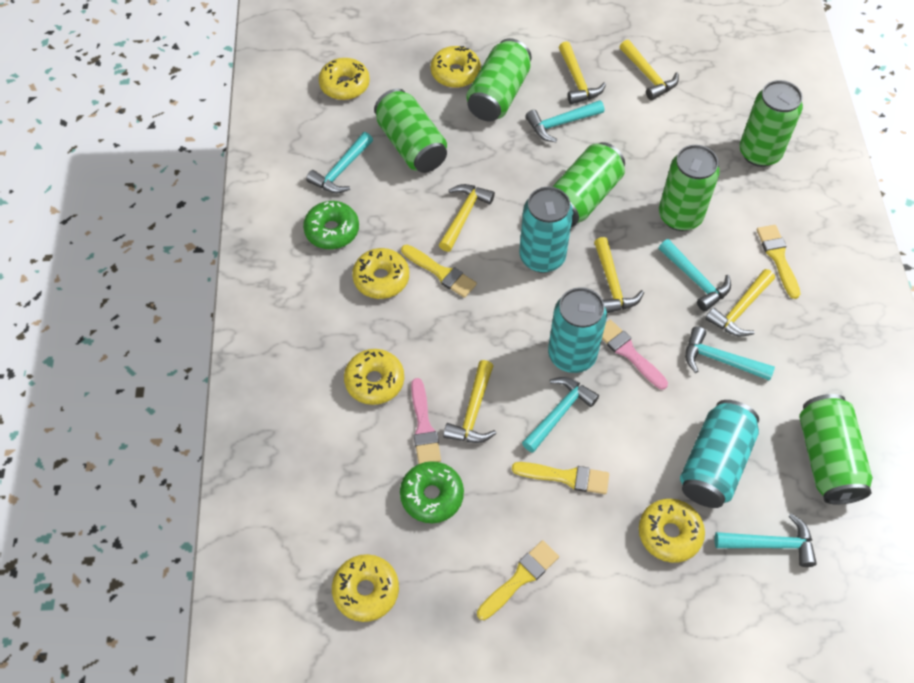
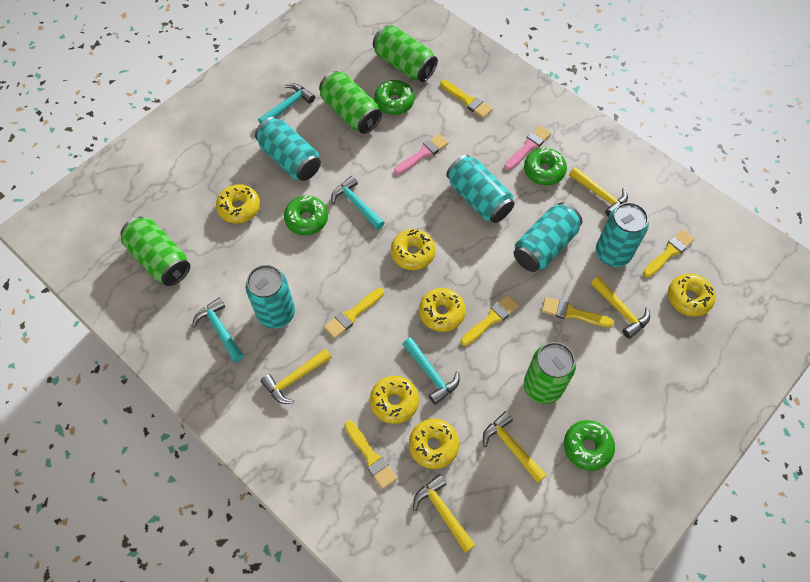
green can: [374,89,447,173] [466,38,532,121] [552,142,625,227] [659,145,720,231] [739,80,803,167] [799,394,873,505] = 6 -> [121,216,190,286] [319,71,382,134] [373,25,438,82] [524,342,576,404] = 4
green donut: [303,201,359,249] [400,461,464,523] = 2 -> [284,196,328,235] [374,80,415,115] [524,148,567,185] [564,420,615,471] = 4
turquoise can: [519,187,573,273] [548,287,607,373] [680,400,759,508] = 3 -> [246,265,295,329] [255,117,321,181] [446,155,515,223] [514,202,582,272] [596,202,649,267] = 5
turquoise hammer: [306,132,373,193] [522,377,599,453] [525,100,604,142] [659,239,731,311] [685,326,775,381] [715,514,817,567] = 6 -> [192,297,244,362] [258,83,315,123] [331,176,385,230] [402,337,460,405] = 4
yellow brush: [401,245,477,298] [477,540,559,620] [512,462,609,494] [757,225,800,299] = 4 -> [324,288,384,339] [345,421,397,489] [440,80,493,118] [461,295,519,346] [542,297,614,327] [643,229,695,278] = 6
yellow hammer: [439,184,495,252] [443,360,496,443] [559,41,606,104] [594,237,644,313] [620,40,679,100] [705,269,775,337] = 6 -> [261,348,332,404] [413,474,476,553] [483,411,546,483] [569,167,628,217] [591,276,650,339] = 5

